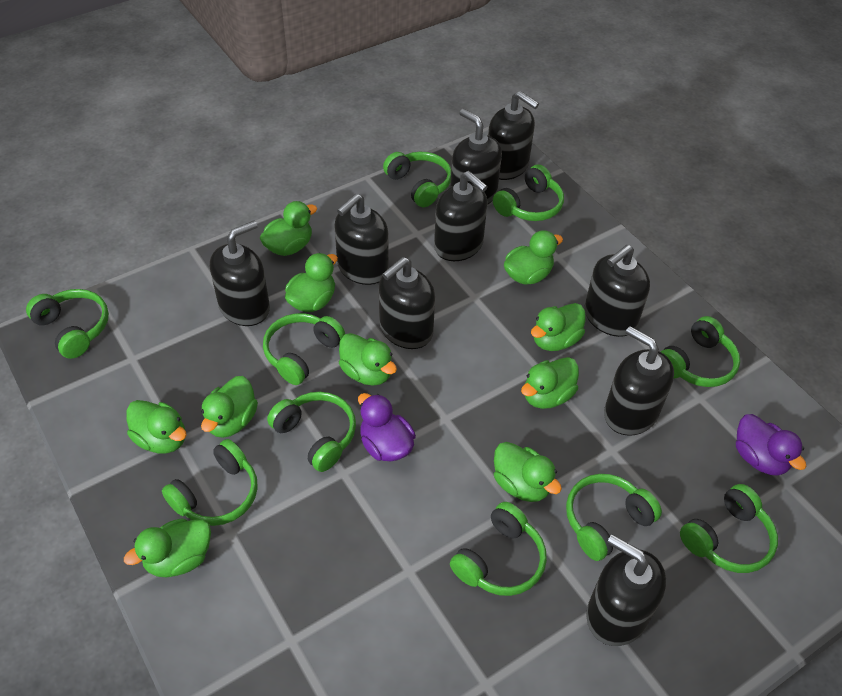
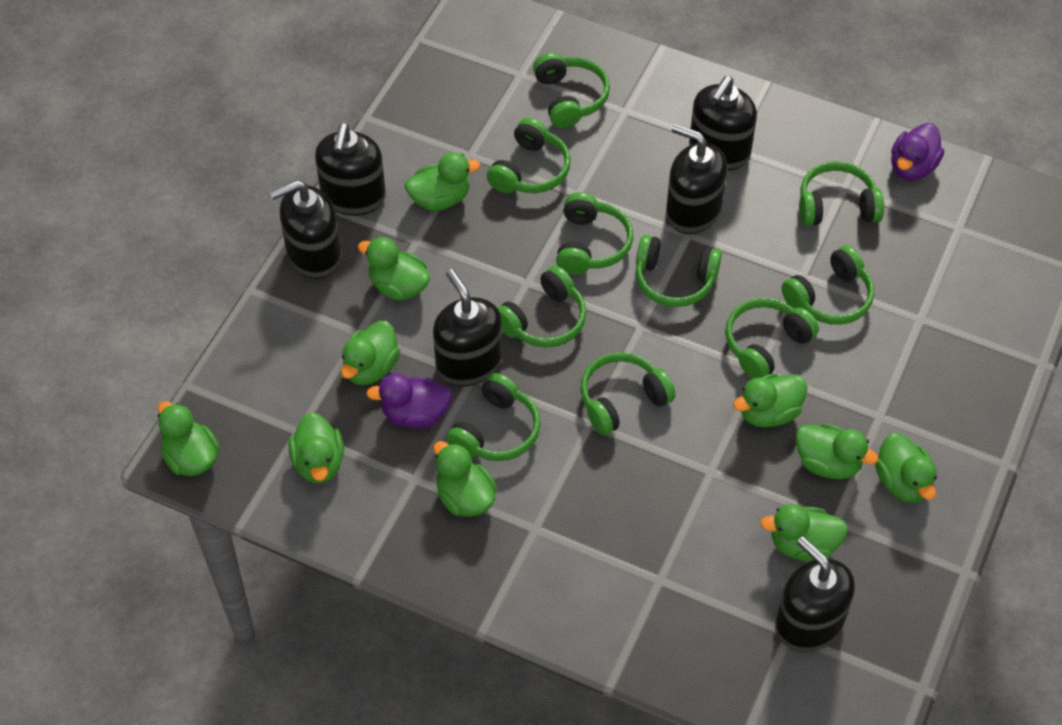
black soap dispenser: [210,220,270,326] [334,194,389,285] [379,257,435,349] [434,171,488,261] [450,109,502,205] [488,91,539,180] [584,245,650,337] [586,535,666,646] [604,326,674,436] = 9 -> [270,180,342,279] [315,123,386,215] [433,269,503,386] [666,124,727,234] [689,76,757,170] [775,537,855,652] = 6

